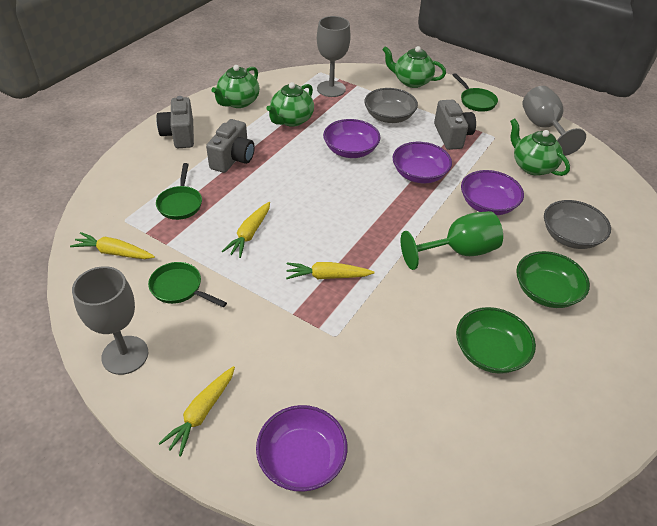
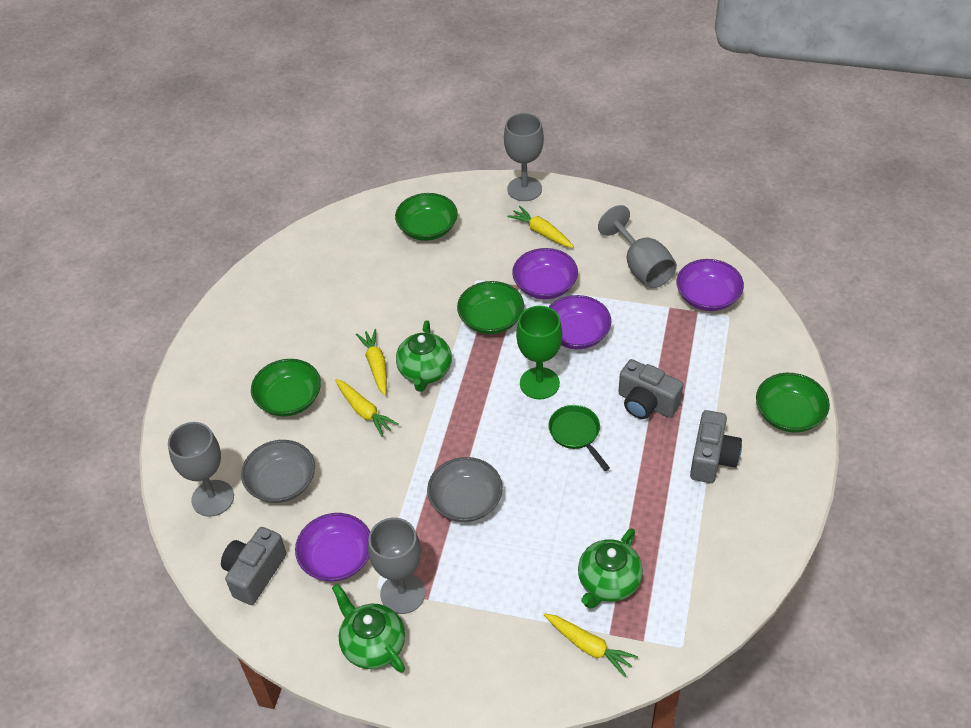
green bowl: [456,307,536,374] [516,251,590,308] = 2 -> [251,359,321,416] [395,193,458,241] [457,281,524,334] [756,373,830,433] = 4
green pan: [148,262,227,308] [156,163,202,220] [453,73,498,112] = 3 -> [548,405,610,471] = 1
green teapot: [212,65,259,108] [266,82,314,127] [382,46,446,88] [510,119,570,176] = 4 -> [332,584,405,673] [396,320,452,392] [578,528,643,609] = 3
grey goblet: [72,266,148,375] [317,16,351,97] [522,86,586,156] = 3 -> [168,422,234,517] [368,518,425,614] [504,113,544,201] [598,205,677,288] = 4

